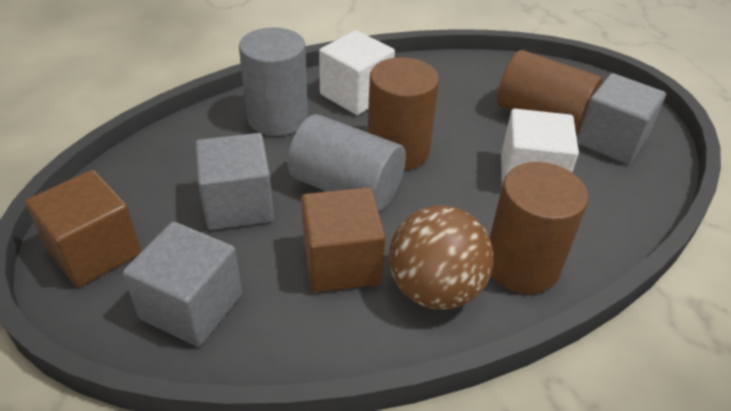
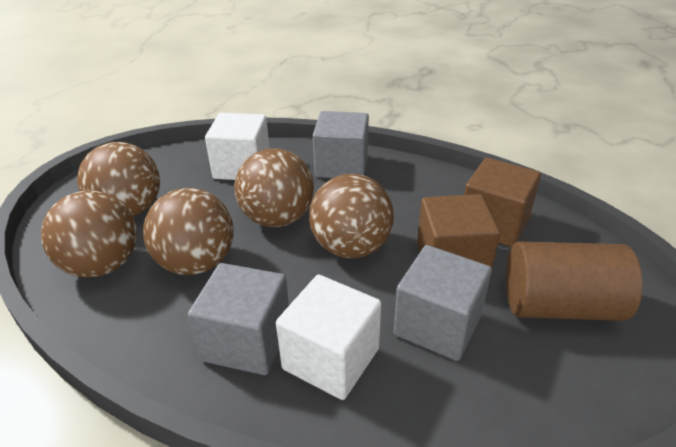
brown ball: [389,205,494,310] = 1 -> [41,191,137,278] [77,142,160,217] [143,188,234,275] [235,148,314,227] [309,174,394,258] = 5
brown cylinder: [367,57,439,171] [490,162,588,294] [497,50,603,135] = 3 -> [506,241,643,321] = 1
grey cylinder: [239,27,308,136] [288,114,406,212] = 2 -> none = 0

